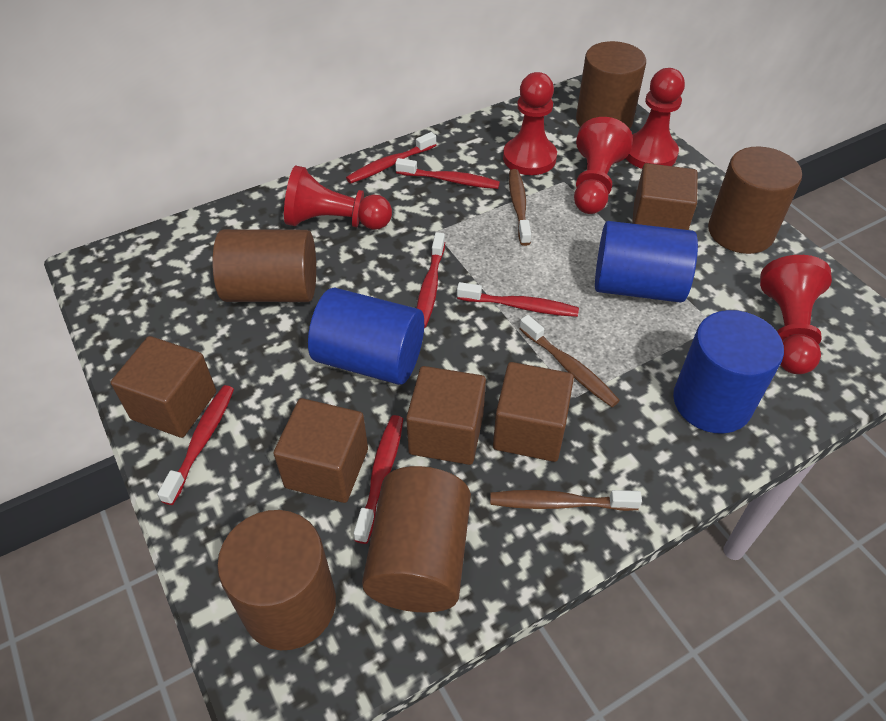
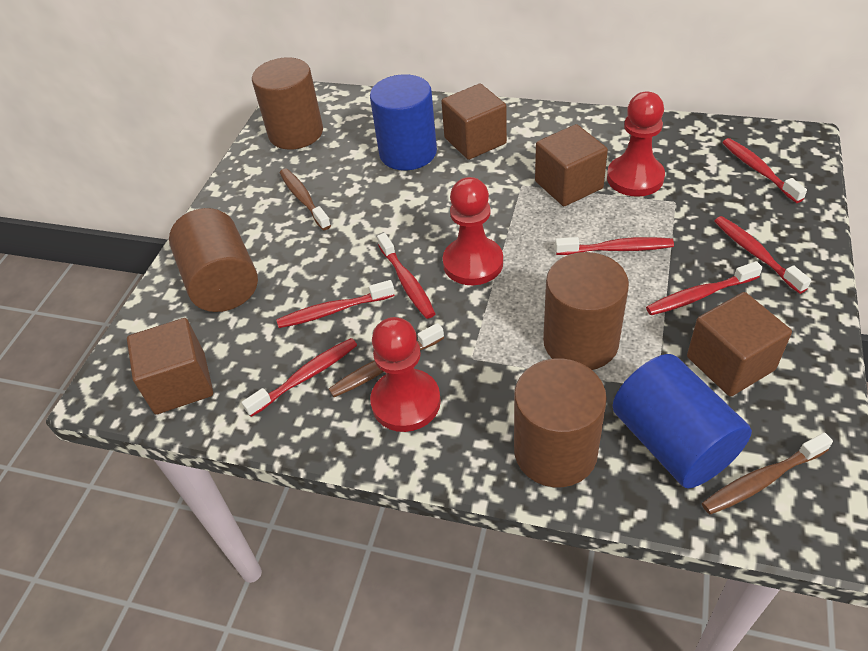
blue cylinder: [308,288,424,385] [595,221,698,303] [673,310,784,434] = 3 -> [370,74,437,170] [613,354,752,488] = 2
brown cube: [111,336,216,438] [273,398,368,503] [406,366,486,465] [493,362,574,462] [632,163,698,230] = 5 -> [127,318,213,415] [441,84,507,160] [535,124,608,206] [687,292,792,397] = 4
brown cylinder: [212,229,316,302] [217,510,336,650] [362,466,471,612] [576,41,646,129] [708,146,802,254] = 5 -> [169,208,258,312] [252,57,323,150] [514,358,607,487] [543,252,629,370] = 4
red pawn: [284,166,392,230] [503,72,557,175] [574,117,633,214] [626,68,685,169] [760,255,832,374] = 5 -> [370,317,441,432] [443,177,503,285] [607,92,665,197] = 3
red toothbrush: [157,385,234,505] [346,132,436,184] [354,415,403,544] [395,158,500,189] [417,232,445,328] [457,282,579,317] = 6 -> [242,338,357,417] [276,280,395,328] [377,233,436,319] [555,237,674,255] [646,261,762,315] [714,216,811,294] [722,138,807,203] = 7

